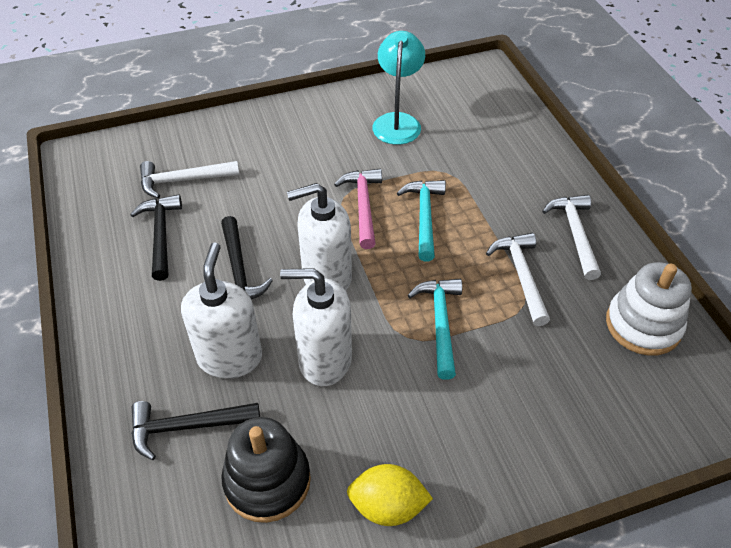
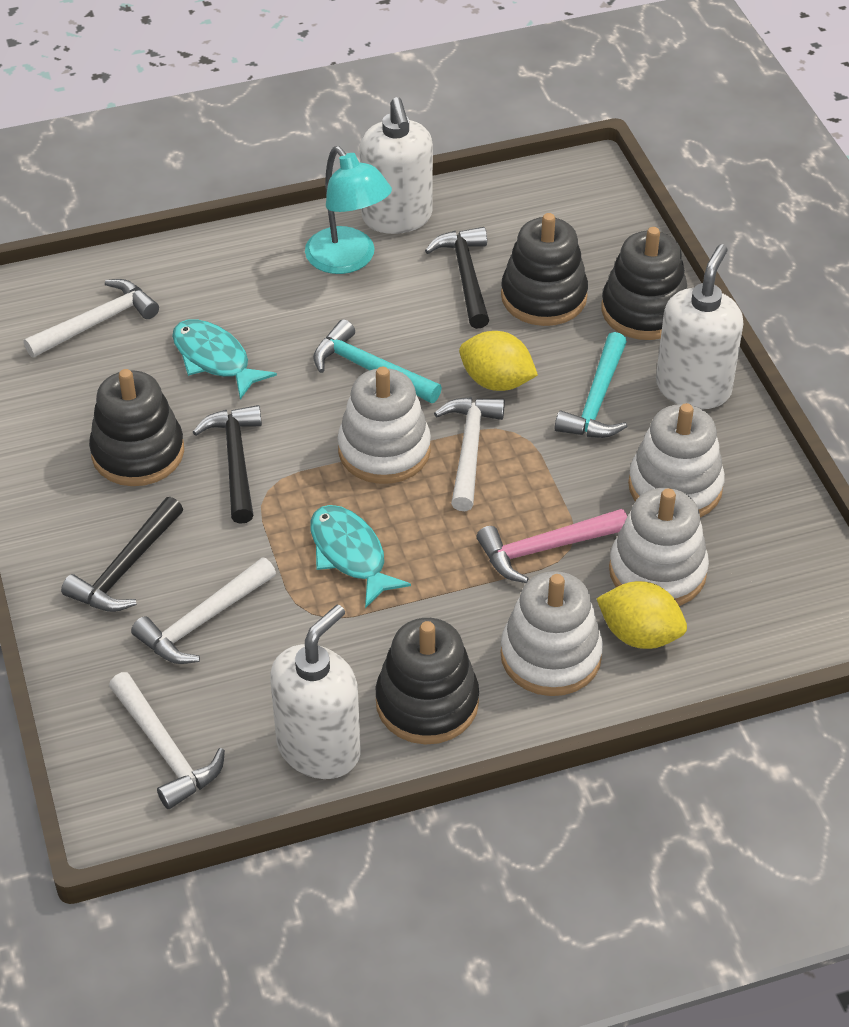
black stacking toy: [221,417,311,523] = 1 -> [89,369,184,486] [376,618,479,744] [501,213,588,326] [602,227,688,340] = 4
turquoise fish: none = 0 -> [172,319,277,400] [310,505,411,608] = 2
white hammer: [140,161,240,198] [486,233,550,326] [542,195,601,280] = 3 -> [24,279,159,358] [109,672,225,809] [131,557,276,664] [434,397,505,511] = 4
white stacking toy: [606,262,692,356] = 1 -> [338,367,431,484] [500,571,603,696] [609,488,709,606] [628,403,725,518] = 4
yellow lemon: [347,464,433,526] = 1 -> [459,331,538,391] [596,581,687,649] = 2

